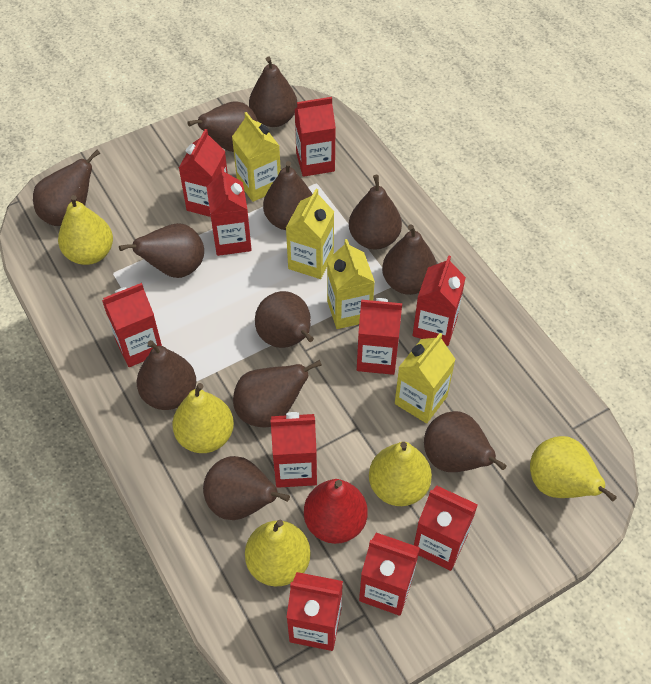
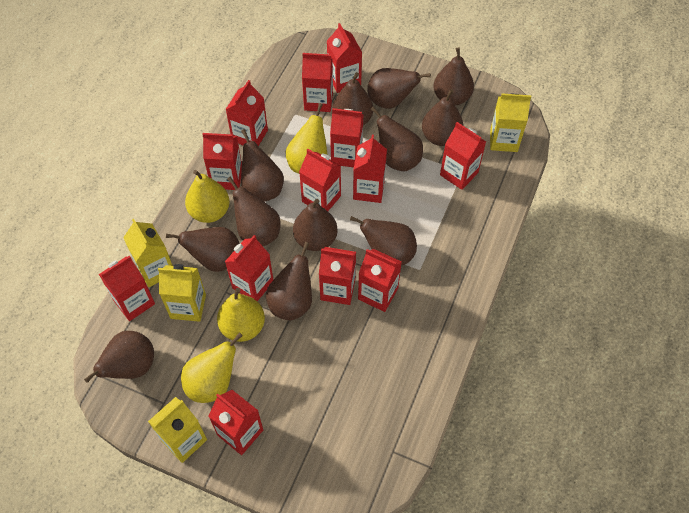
red carton: [102,283,162,367] [179,129,228,217] [207,167,252,256] [271,412,317,488] [286,572,343,651] [295,97,336,177] [357,298,402,375] [359,533,420,616] [413,255,466,346] [414,485,478,571] = 10 -> [99,256,155,321] [202,133,242,190] [208,390,263,455] [225,80,268,146] [225,235,273,301] [299,149,341,211] [302,53,333,112] [319,247,356,305] [327,23,362,93] [330,108,364,167] [353,135,387,203] [358,249,402,312] [440,122,486,190] = 13
red pear: [304,479,368,544] = 1 -> none = 0
yellow pear: [58,195,113,265] [172,383,234,453] [245,520,311,586] [369,442,432,506] [530,436,617,502] = 5 -> [181,332,243,403] [185,170,230,223] [217,288,265,342] [286,103,327,174] = 4

